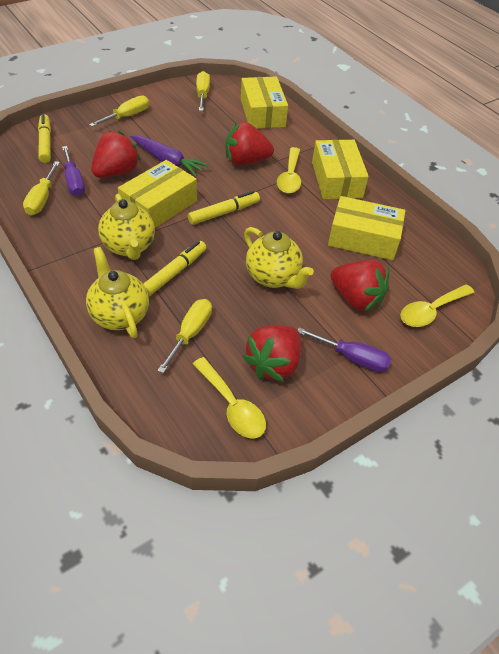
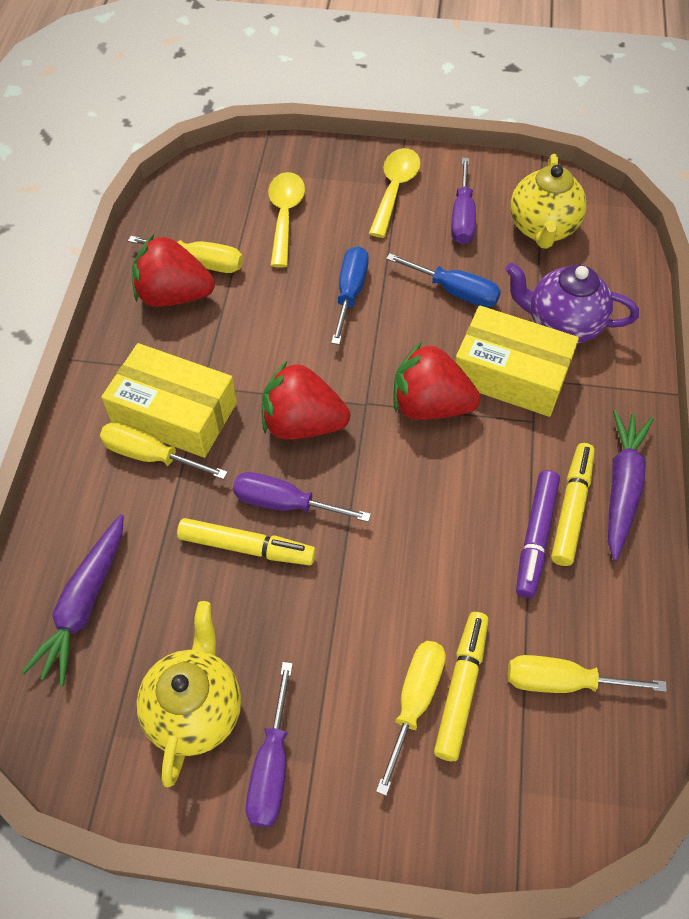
blue screwdriver: none = 0 -> [331,246,369,345] [386,253,501,307] = 2
purple carrot: [131,135,209,176] = 1 -> [21,514,124,686] [608,410,653,561] = 2
purple marker: none = 0 -> [516,470,560,598] = 1
purple screwdriver: [62,146,85,196] [298,328,392,372] = 2 -> [233,472,371,522] [246,662,293,827] [451,158,476,244] = 3
purple teapot: none = 0 -> [505,263,639,344] = 1
red strawberry: [91,130,141,178] [226,122,274,165] [243,325,301,382] [331,260,389,312] = 4 -> [132,234,215,307] [262,361,350,440] [394,342,481,420] = 3
yellow box: [118,160,197,228] [241,77,288,129] [312,140,369,199] [328,196,405,260] = 4 -> [101,343,237,458] [455,306,579,417] = 2
yellow spoon: [193,357,266,438] [277,147,301,193] [400,284,474,327] = 3 -> [268,172,305,268] [369,148,421,238] = 2
yellow teapot: [86,247,149,338] [98,194,155,260] [244,227,314,289] = 3 -> [136,601,241,787] [510,154,587,249] = 2

